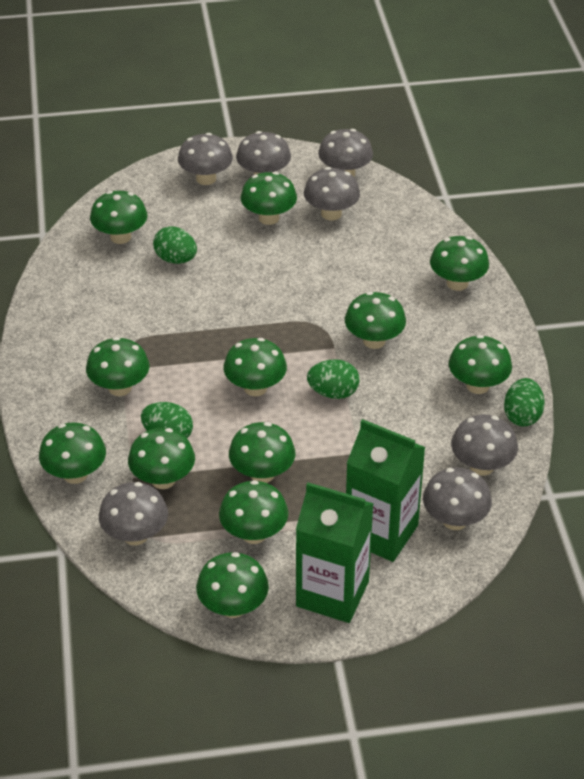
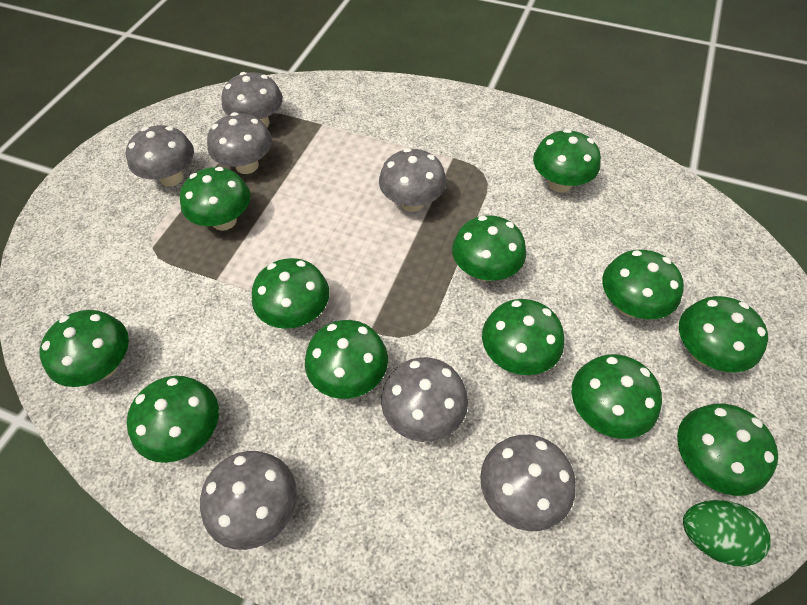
green carton: [296,482,374,623] [346,419,425,562] = 2 -> none = 0
green egg: [141,402,193,438] [153,226,197,264] [307,359,359,399] [504,378,545,427] = 4 -> [683,500,771,567] = 1

